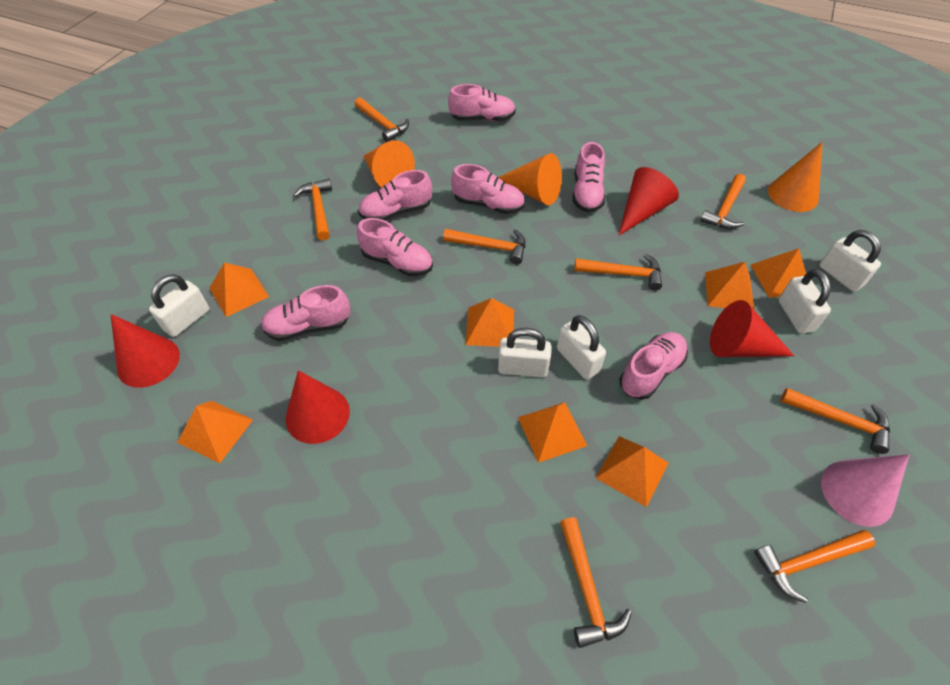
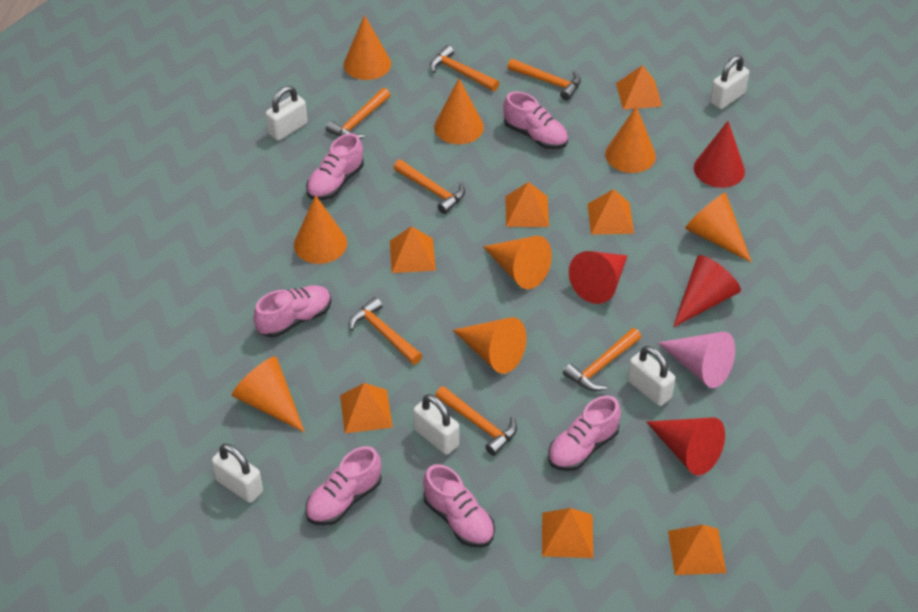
orange cone: [364,140,415,188] [499,153,562,205] [768,142,823,212] = 3 -> [232,356,305,432] [294,195,347,264] [344,15,391,80] [434,79,484,144] [453,317,526,374] [483,236,552,289] [605,106,656,173] [685,193,752,263] = 8
orange hammer: [293,178,332,240] [355,97,409,142] [443,229,525,265] [560,517,632,648] [574,254,662,291] [700,174,746,229] [754,530,875,603] [781,388,890,454] = 8 -> [326,88,390,139] [349,297,422,365] [394,160,465,214] [430,45,499,91] [435,386,517,456] [507,59,581,101] [563,328,641,391] = 7
pink shoe: [261,285,350,341] [357,218,433,276] [358,170,432,220] [448,84,516,121] [451,164,525,214] [572,142,605,212] [620,332,688,400] = 7 -> [254,285,331,338] [305,446,382,526] [306,133,364,200] [423,464,495,548] [503,91,568,149] [548,396,621,471] = 6

